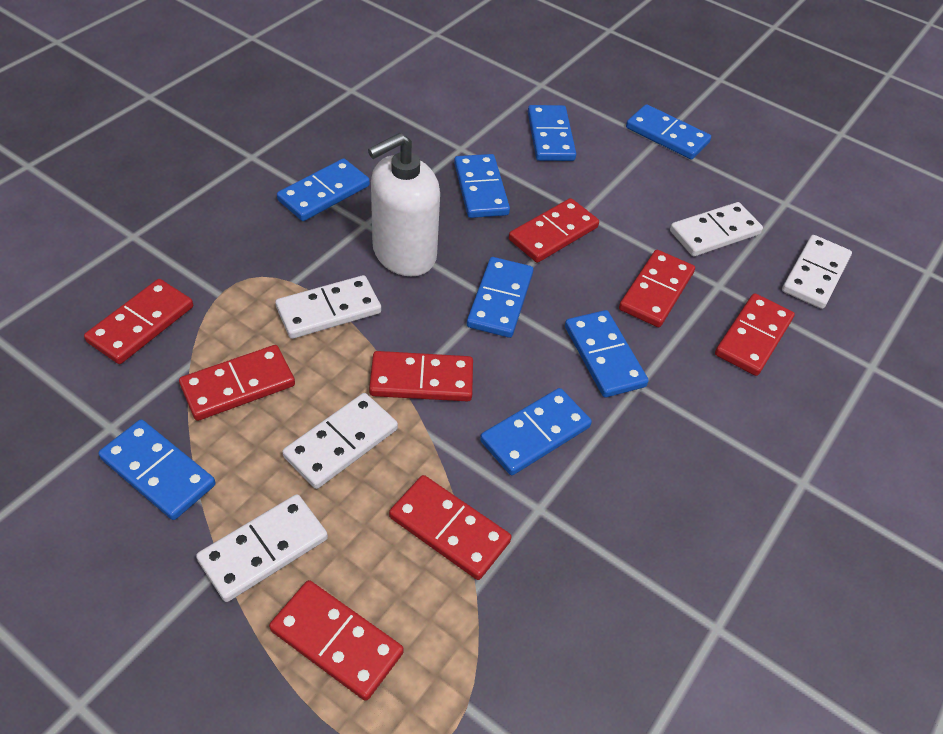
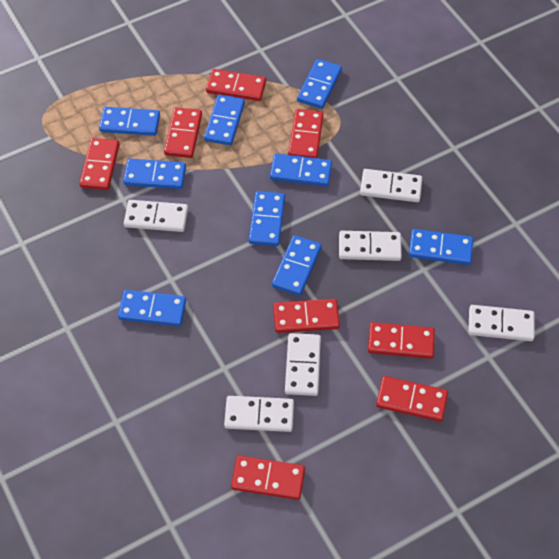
blue domino: [98,420,216,520] [277,158,370,221] [454,154,510,218] [467,257,533,338] [480,388,592,475] [528,105,576,161] [565,310,649,397] [626,104,711,160] = 8 -> [99,107,160,136] [118,290,186,326] [123,159,186,189] [204,94,245,145] [249,191,285,246] [270,153,332,186] [272,235,322,296] [297,59,342,109] [409,229,473,265] = 9
white domino: [196,494,328,602] [275,275,381,339] [282,393,398,489] [670,202,763,256] [782,235,852,309] = 5 -> [124,200,188,232] [224,396,294,432] [285,333,321,396] [339,231,402,261] [360,169,422,202] [468,305,535,341] = 6
white soap dispenser: [368,133,440,276] = 1 -> none = 0

